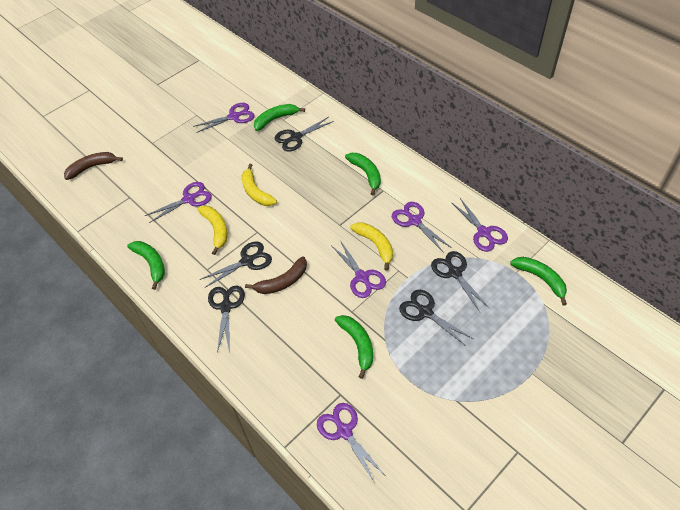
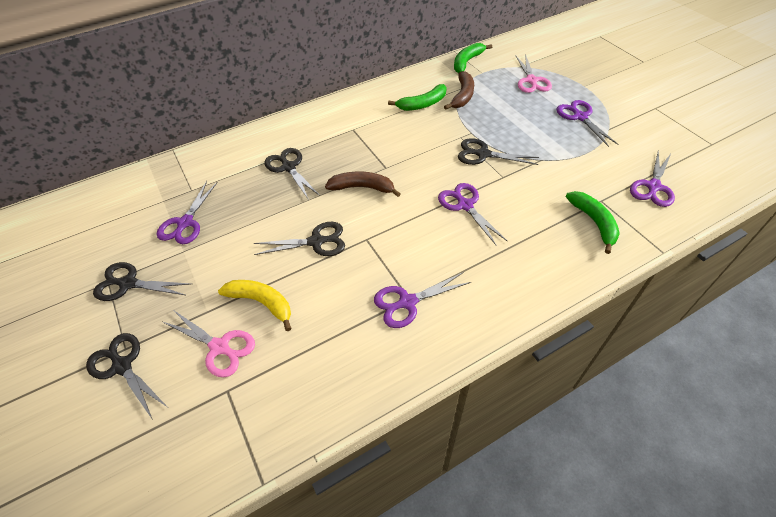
green banana: [127,241,165,290] [254,104,305,131] [335,315,373,379] [345,153,381,195] [510,257,567,305] = 5 -> [388,84,447,111] [454,43,492,73] [566,191,620,254] = 3
pink scissors: none = 0 -> [163,310,255,377] [516,54,552,93] = 2
purple scissors: [145,182,212,223] [193,103,254,133] [317,403,385,482] [331,240,386,298] [392,202,452,253] [451,198,508,252] = 6 -> [157,181,218,244] [374,272,471,328] [438,183,507,246] [556,100,618,147] [630,151,675,207] = 5
yellow banana: [197,206,227,255] [242,164,277,206] [350,222,393,271] = 3 -> [218,280,292,331] = 1

